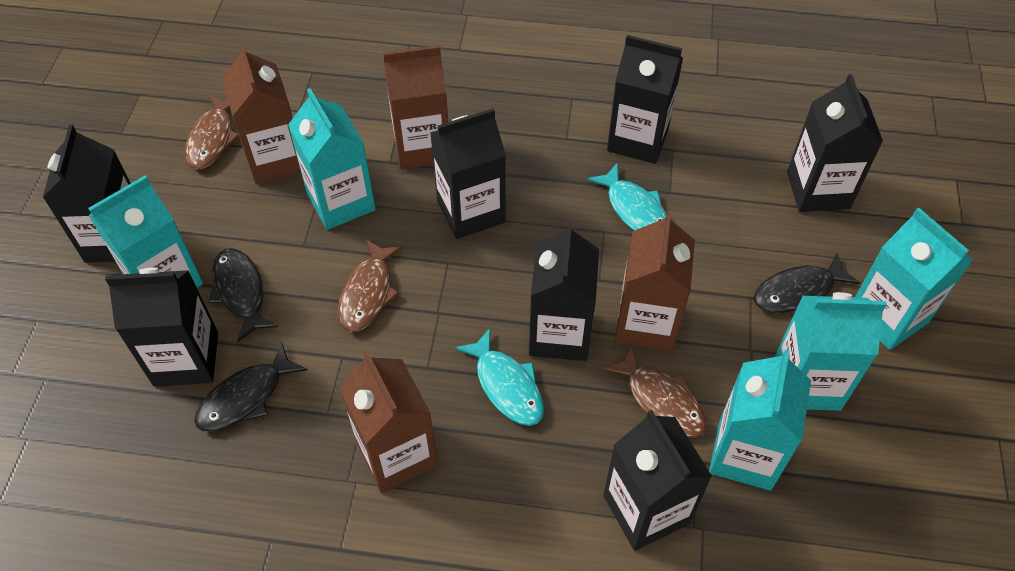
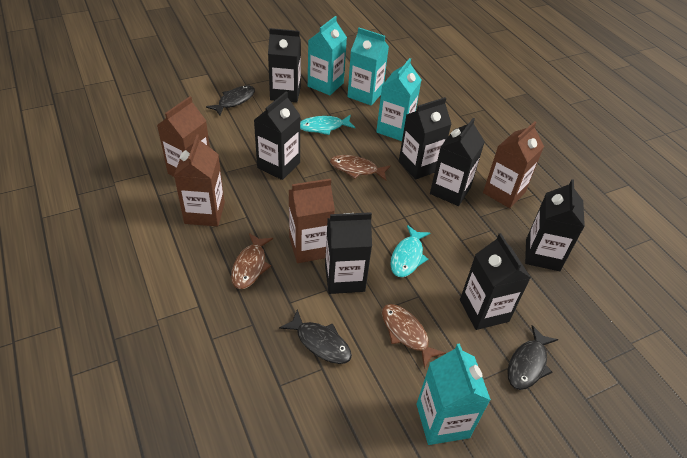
turquoise carton: [88,176,203,288] [288,88,376,230] [709,349,811,491] [775,292,887,411] [855,207,973,350] = 5 -> [308,16,347,95] [347,28,389,106] [376,58,421,141] [416,344,491,445] = 4

